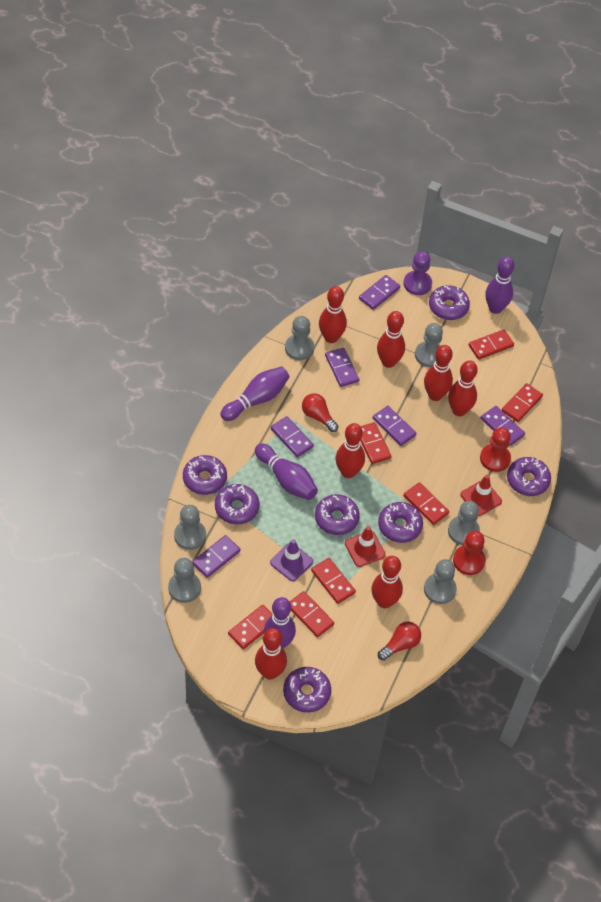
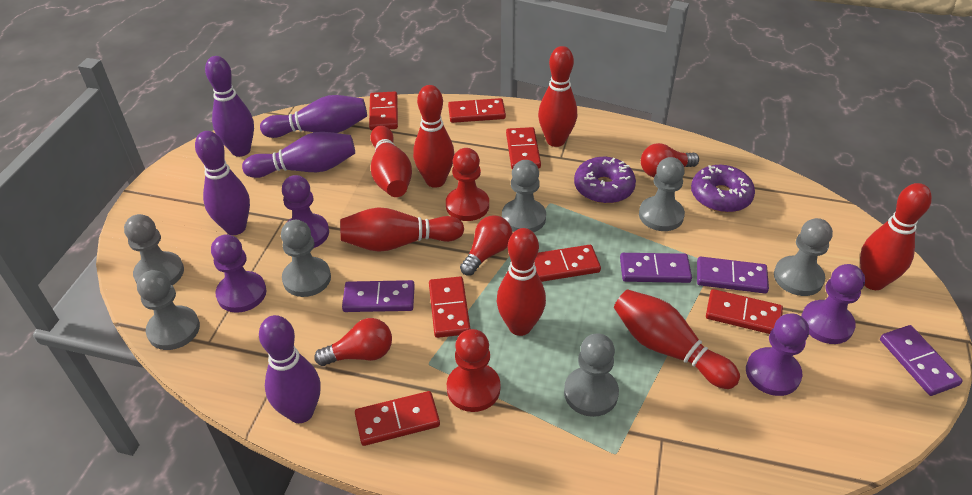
grey pawn: [168,558,201,603] [174,505,206,550] [285,316,314,360] [415,323,443,367] [424,559,457,604] [448,501,480,545] = 6 -> [124,214,184,285] [137,270,200,350] [281,220,331,297] [502,160,546,232] [564,333,619,417] [639,157,685,231] [774,218,833,296] = 7
purple bowling pin: [220,367,290,421] [255,444,318,500] [264,597,296,648] [485,257,514,314] = 4 -> [195,131,250,235] [205,56,254,157] [242,132,355,178] [259,315,321,423] [260,95,367,138] = 5
purple domino: [192,535,241,578] [271,416,314,457] [325,348,359,387] [359,275,400,310] [373,406,416,446] [481,406,525,446] = 6 -> [342,280,415,312] [620,253,692,283] [697,256,769,293] [880,325,963,396] = 4
purple donut: [183,455,227,495] [215,484,259,525] [283,667,331,713] [315,494,360,535] [378,502,423,543] [429,285,470,320] [507,457,551,496] = 7 -> [574,157,636,204] [691,165,755,213] = 2
purple pawn: [404,251,432,295] = 1 -> [211,234,266,313] [282,175,329,248] [746,313,809,396] [801,264,865,344] = 4
purple traffic cone: [270,539,313,581] = 1 -> none = 0
red light bulb: [302,393,338,432] [378,622,421,661] = 2 -> [314,318,392,366] [460,215,512,276] [641,143,699,177] = 3
red traffic cone: [345,526,385,567] [460,475,502,516] = 2 -> none = 0

